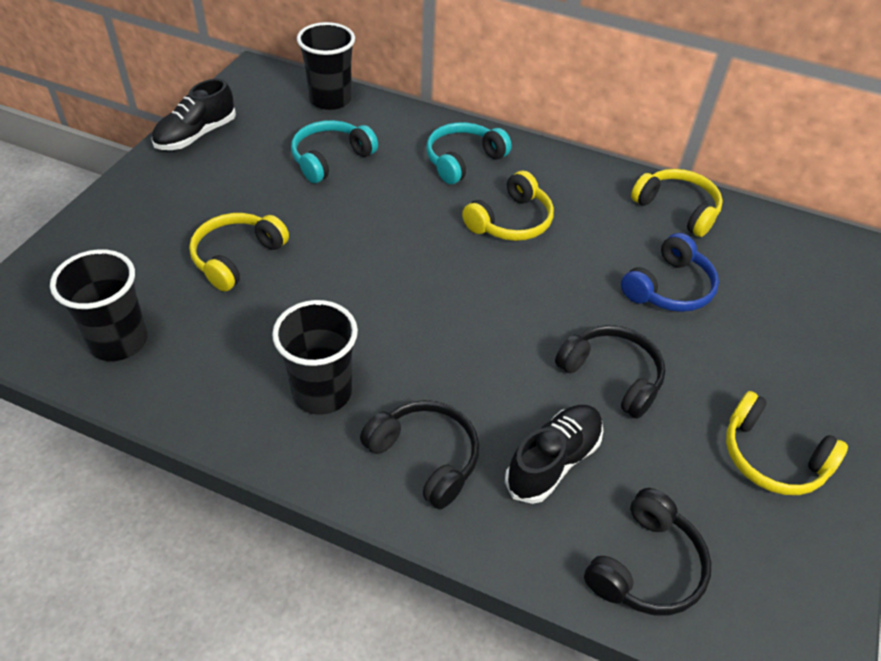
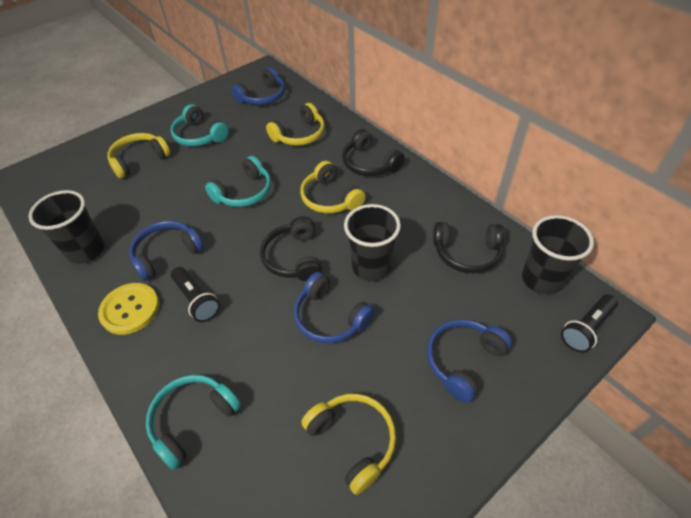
black flashlight: none = 0 -> [171,267,220,322] [561,294,618,353] = 2
black shoe: [151,79,236,150] [505,405,603,504] = 2 -> none = 0
blue headphones: [621,233,719,312] = 1 -> [130,221,204,281] [231,67,285,105] [293,272,375,343] [427,319,512,403] = 4
turquoise headphones: [291,120,378,183] [426,122,512,184] = 2 -> [146,375,241,470] [171,104,229,146] [205,156,271,207] = 3
yellow button: none = 0 -> [98,283,159,335] = 1

